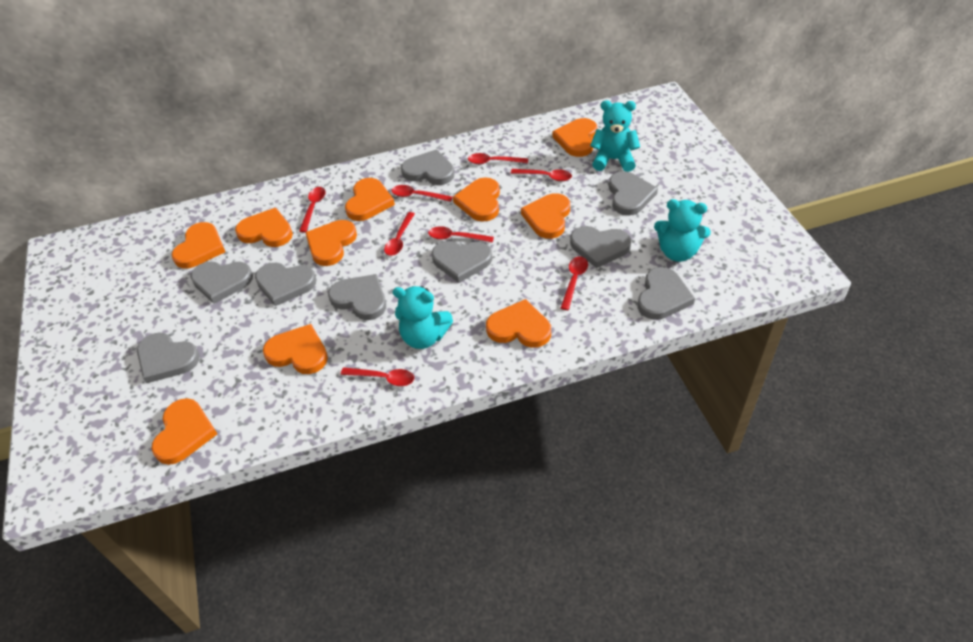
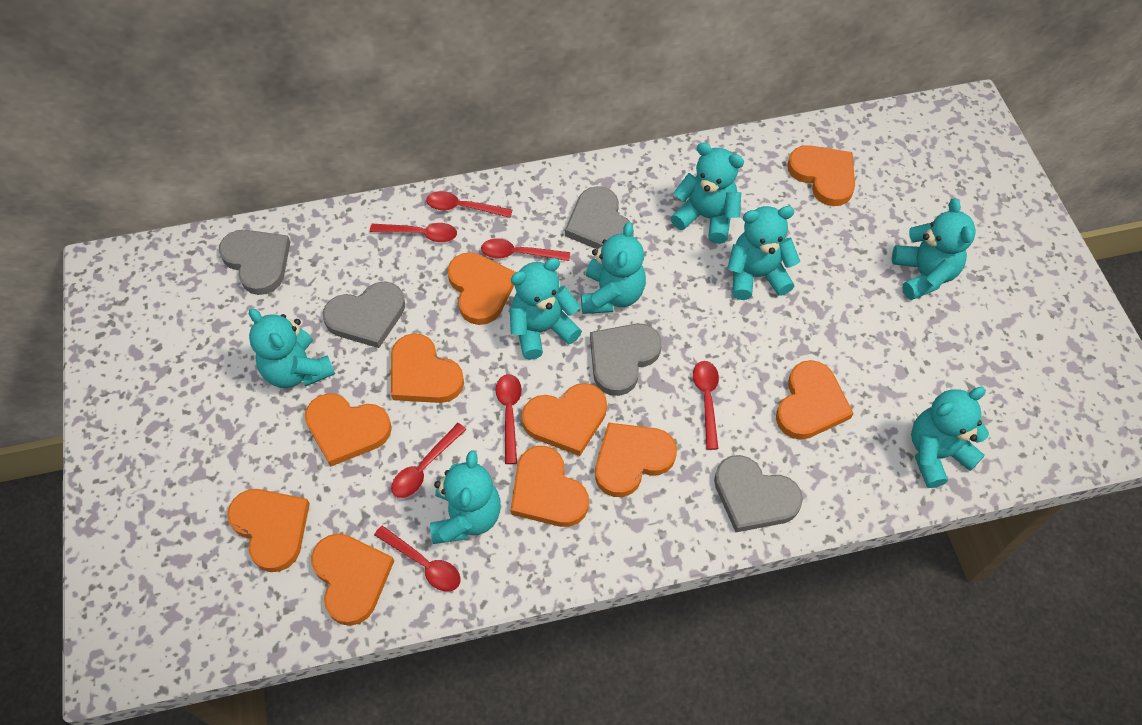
grey heart: [137,333,200,383] [191,262,253,304] [255,263,317,306] [328,274,386,320] [401,149,454,185] [432,241,492,283] [570,226,631,268] [609,171,658,215] [638,267,695,320] = 9 -> [219,230,290,295] [323,281,405,348] [565,186,634,250] [590,324,662,396] [714,455,803,532] = 5
red spoon: [299,187,326,232] [341,367,414,386] [384,212,415,256] [391,185,453,202] [428,226,494,243] [468,153,528,164] [511,169,572,181] [560,256,588,310] = 8 -> [370,223,457,242] [374,526,461,592] [391,423,467,498] [426,191,512,218] [481,239,570,261] [496,374,522,464] [693,361,719,450] = 7
turquoise teddy bear: [392,286,453,349] [590,100,640,172] [654,199,711,262] = 3 -> [249,308,335,388] [430,450,501,544] [510,258,582,360] [581,222,646,314] [671,142,744,244] [727,206,800,300] [892,198,976,300] [911,387,989,488] = 8

